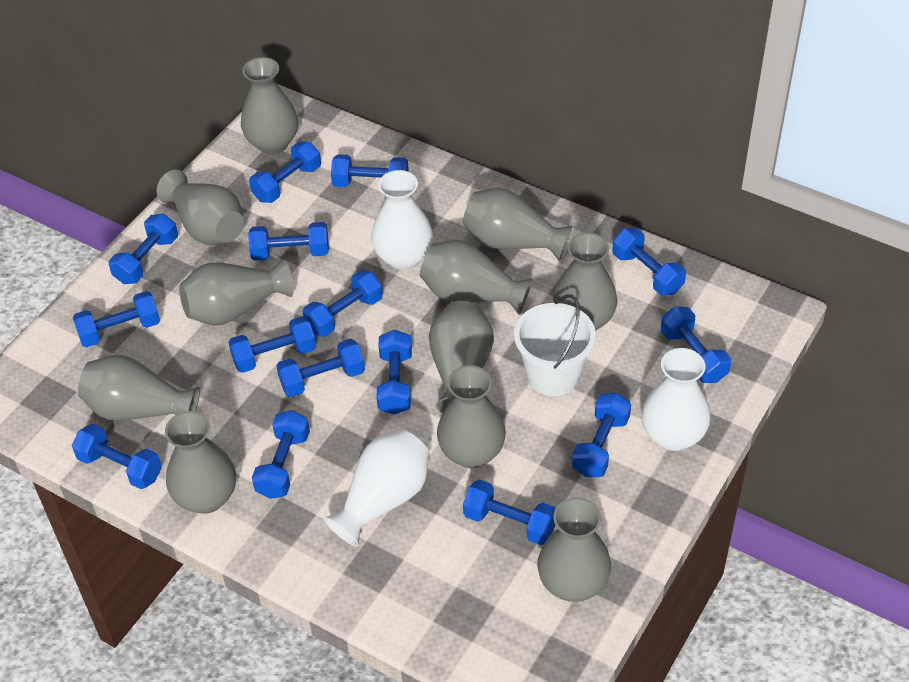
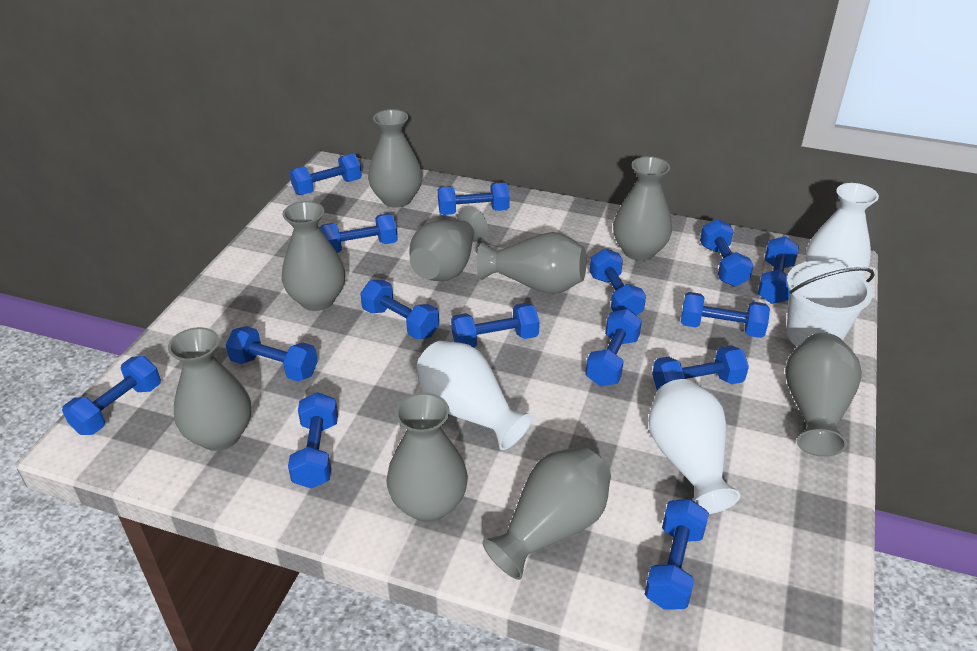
grey vase: [78,355,200,421] [157,170,244,245] [165,411,236,514] [179,259,294,326] [241,57,298,154] [420,240,533,315] [429,301,494,413] [437,365,506,468] [463,188,572,261] [537,497,611,602] [553,233,617,331] = 11 -> [168,327,251,451] [282,201,345,311] [368,109,423,208] [386,393,468,522] [409,208,488,281] [476,232,586,294] [482,447,611,580] [613,156,672,261] [785,333,862,457] = 9

